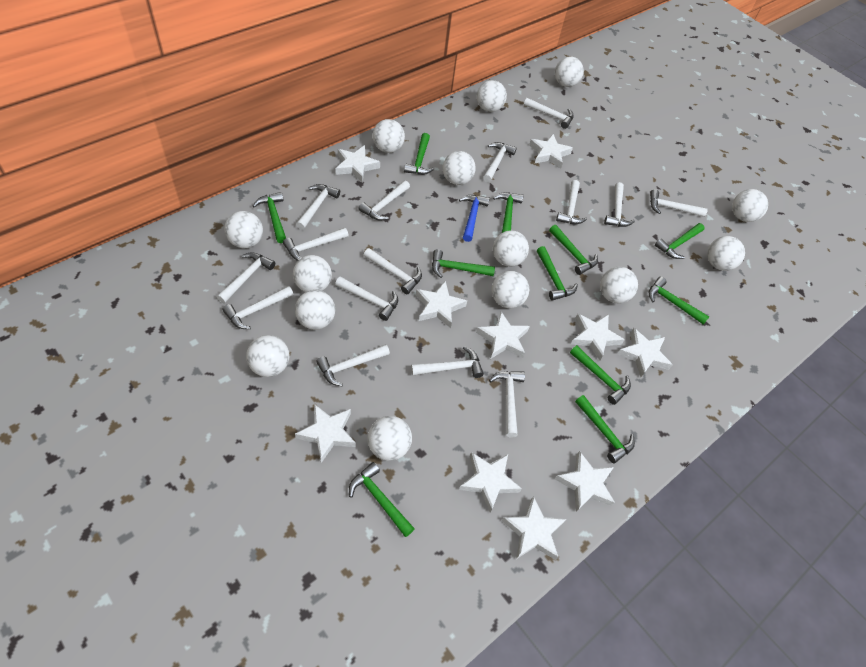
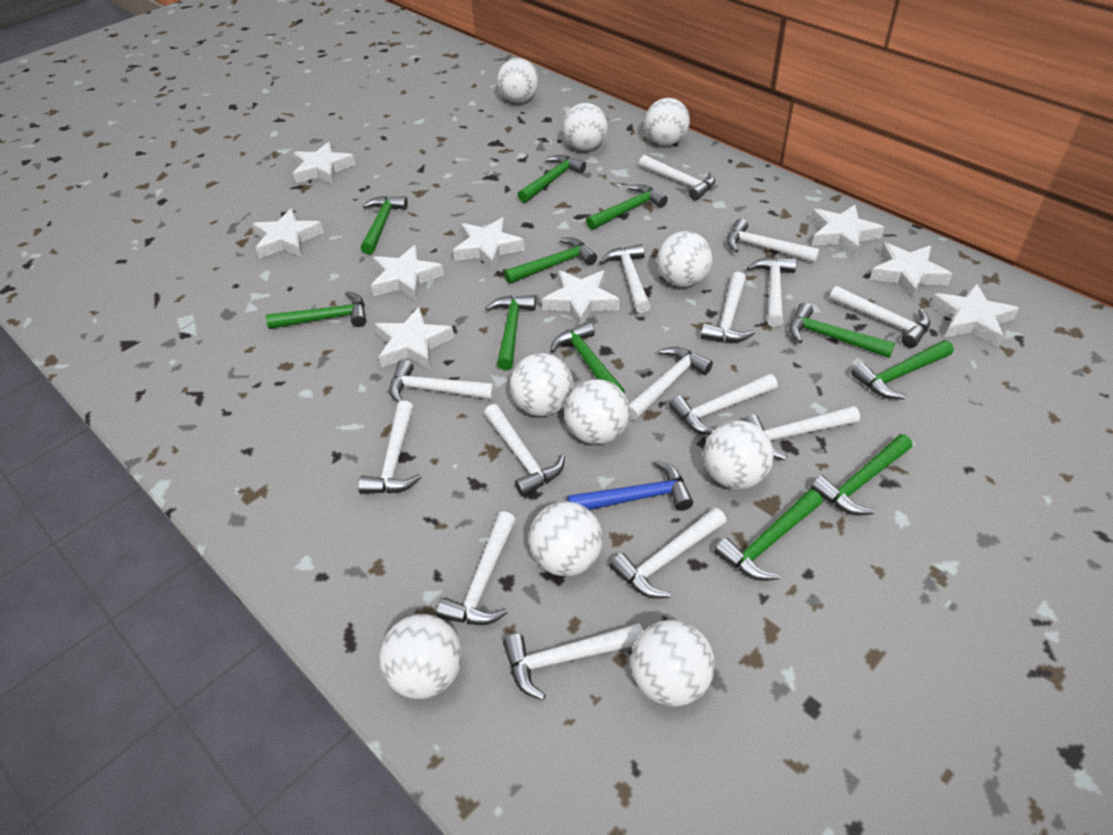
white ball: [225,211,263,248] [246,335,290,377] [293,255,332,292] [295,290,335,330] [367,416,412,461] [372,119,405,153] [443,151,476,185] [477,80,507,112] [492,271,529,308] [493,230,529,267] [555,56,584,87] [600,267,638,303] [707,236,745,271] [732,189,768,222] = 14 -> [379,614,462,699] [497,58,539,103] [510,353,573,416] [529,501,603,576] [563,103,608,151] [564,379,630,445] [631,620,715,707] [645,98,690,146] [657,231,713,287] [703,420,774,489] = 10
white star: [295,404,356,463] [335,145,380,182] [416,281,467,328] [459,452,522,513] [476,312,530,359] [502,496,566,560] [529,134,573,169] [555,451,615,512] [571,314,625,361] [617,328,673,377] = 10 -> [253,209,324,259] [293,142,356,185] [371,245,444,301] [375,307,454,370] [453,218,525,271] [542,270,620,326] [811,205,884,257] [869,243,953,300] [930,283,1019,347] = 9

